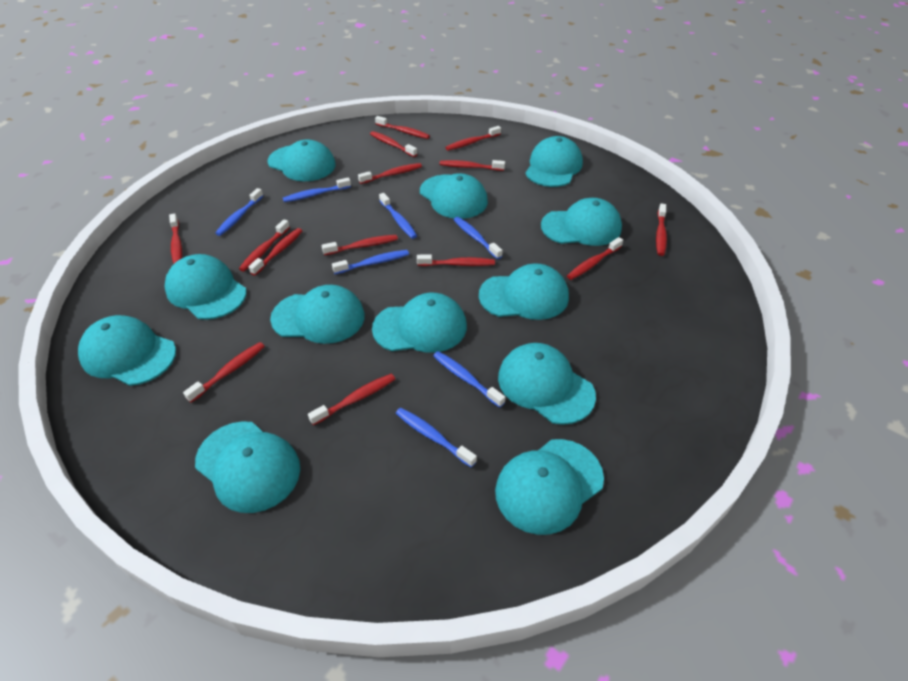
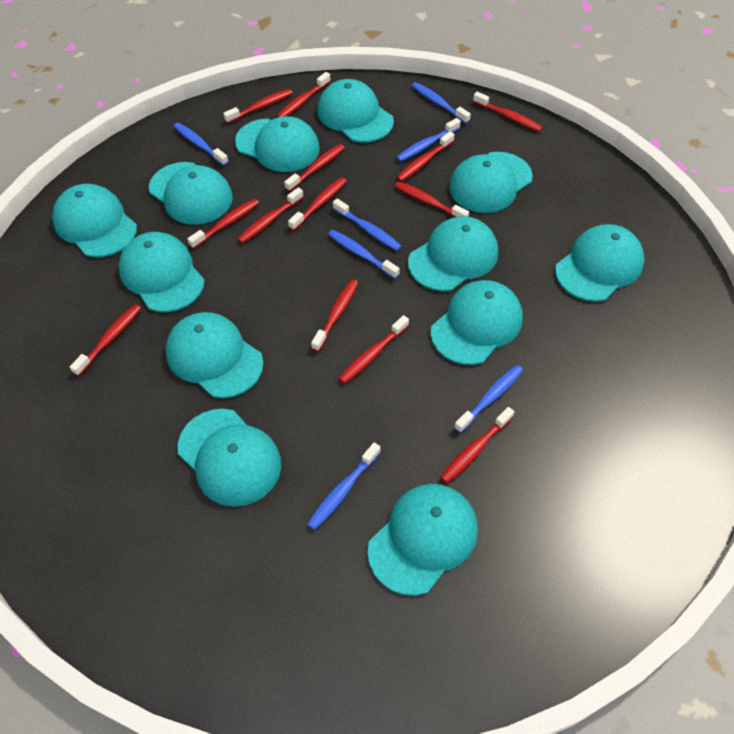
red toothbrush: [169,213,182,264] [183,342,265,403] [239,219,290,272] [248,228,302,276] [308,374,395,425] [322,235,398,255] [358,163,422,184] [370,131,417,157] [375,116,430,139] [417,255,495,266] [439,160,505,171] [445,126,501,151] [567,237,623,280] [656,204,667,256] = 14 -> [70,304,141,376] [187,199,259,249] [223,89,293,123] [237,187,303,243] [276,72,331,118] [284,144,345,192] [288,177,347,231] [311,279,358,352] [338,315,409,384] [394,181,469,217] [396,131,455,182] [440,407,514,483] [473,92,543,132] = 13

